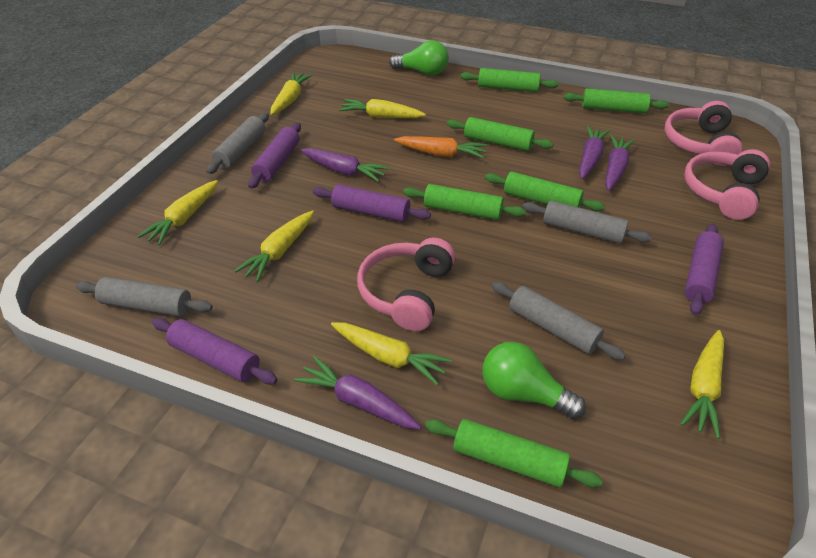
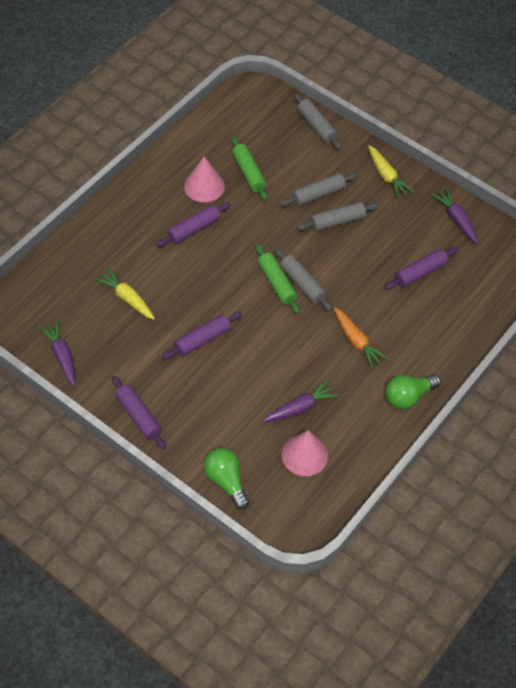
green rolling pin: [403,184,526,220] [425,419,603,488] [447,117,554,151] [460,68,559,92] [485,171,605,211] [564,88,669,113] = 6 -> [231,137,268,200] [256,244,300,314] = 2
pink cone: none = 0 -> [184,156,225,202] [282,430,328,476] = 2
pink headphones: [357,237,455,331] [664,101,743,166] [684,149,770,220] = 3 -> none = 0
purple carrot: [294,356,421,430] [300,148,390,182] [579,126,610,179] [605,135,635,191] = 4 -> [39,320,75,386] [263,380,339,422] [432,188,478,244] = 3
yellow carrot: [137,180,218,245] [234,210,314,282] [270,72,312,115] [331,322,452,386] [339,99,426,118] [680,330,724,439] = 6 -> [95,268,155,320] [368,145,414,198] = 2

